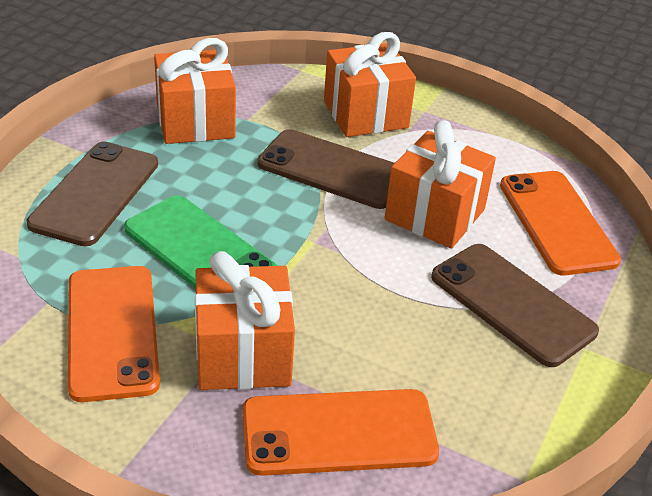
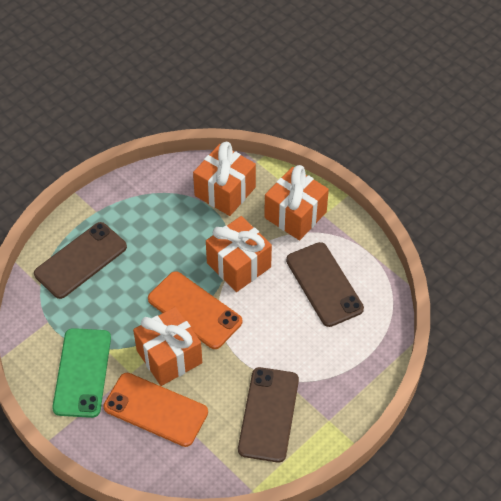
orange phone: [68,266,160,402] [243,389,439,476] [500,171,621,276] = 3 -> [103,373,208,447] [148,271,242,349] = 2

